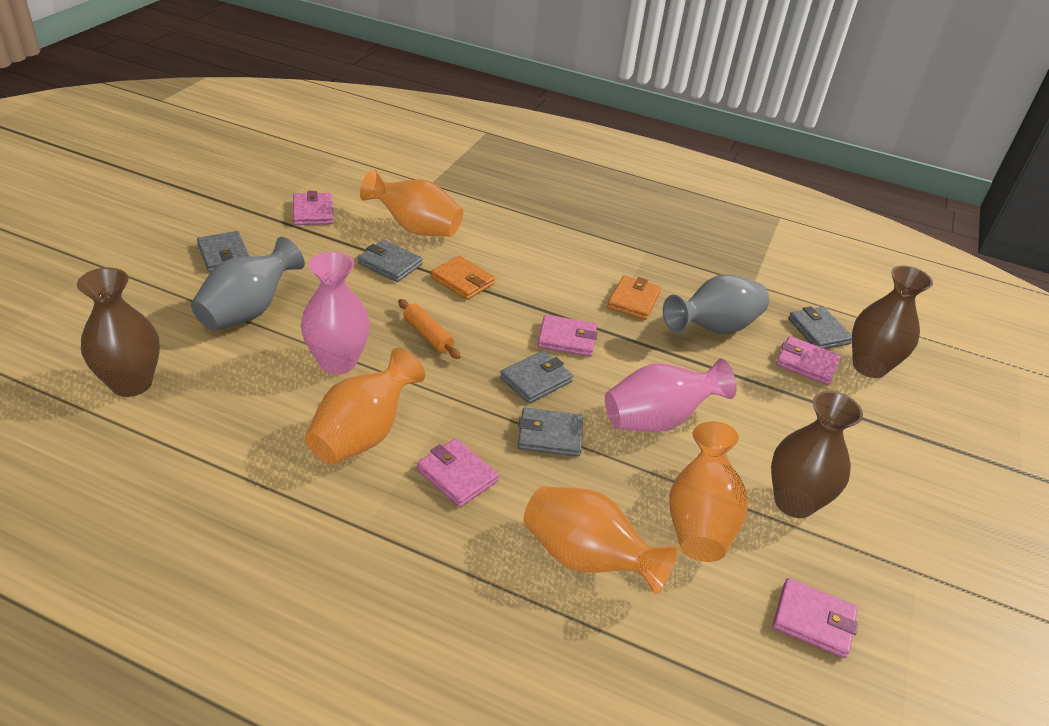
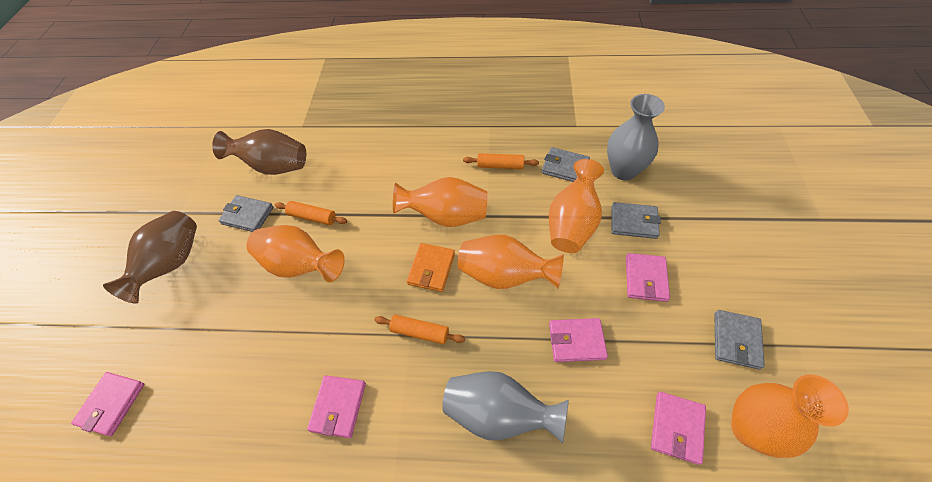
brown vase: [77,268,160,397] [771,391,863,518] [852,266,933,378] = 3 -> [103,211,197,304] [212,129,306,175] = 2
grey wallet: [197,231,250,272] [358,240,422,282] [500,350,573,404] [518,408,583,457] [789,306,852,349] = 5 -> [218,195,274,232] [541,147,590,182] [612,202,661,239] [714,310,765,370] = 4
orange rolling pin: [398,299,461,359] = 1 -> [275,201,347,225] [374,315,465,344] [463,153,539,169] = 3
orange vase: [305,348,425,465] [360,169,463,237] [524,486,678,595] [670,421,748,562] = 4 -> [247,225,345,282] [393,177,488,227] [458,235,564,289] [549,159,604,253] [731,375,849,458] = 5
orange wallet: [431,256,495,300] [607,275,661,320] = 2 -> [407,243,455,292] = 1
pink vase: [301,252,370,375] [605,359,737,432] = 2 -> none = 0

